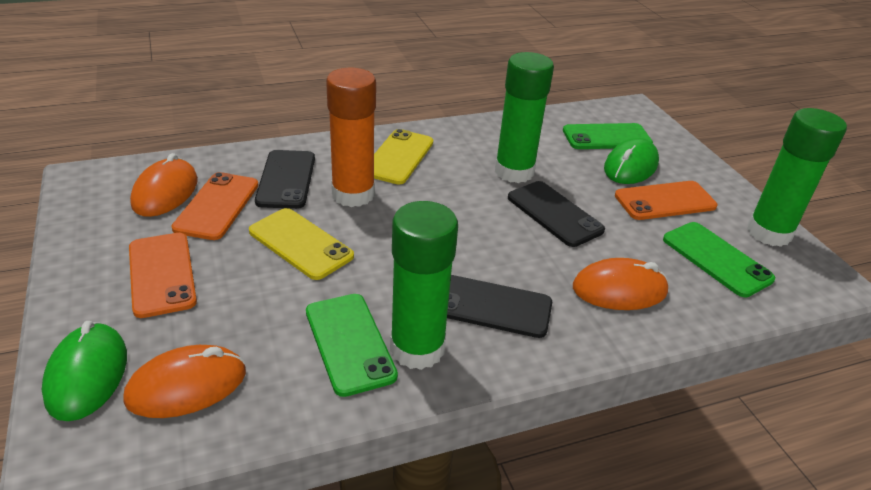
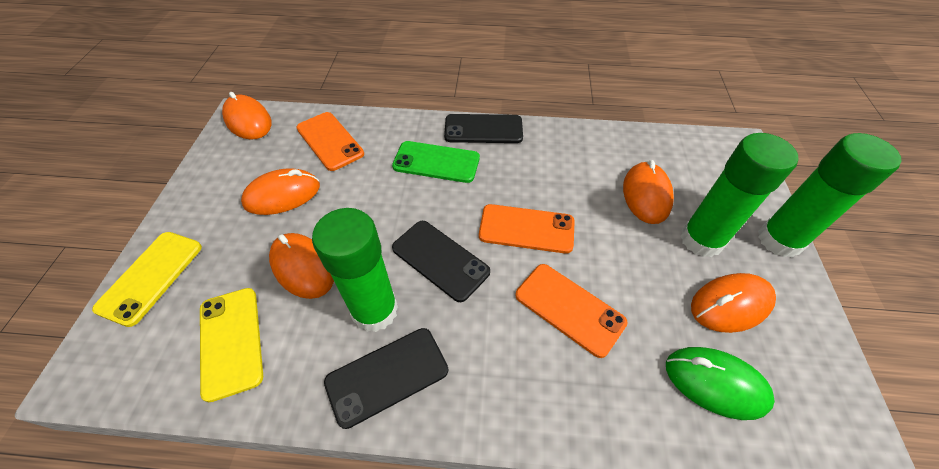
green mouse: [42,321,127,421] [604,138,659,184] = 2 -> [666,347,775,420] = 1
green phone: [306,294,398,397] [563,123,653,149] [663,222,775,297] = 3 -> [392,141,480,183] = 1
orange glue stick: [326,68,376,207] = 1 -> none = 0
orange mouse: [124,345,246,418] [130,153,198,217] [573,258,669,310] = 3 -> [222,92,271,140] [241,168,320,215] [269,233,334,299] [623,160,674,224] [691,273,776,333] = 5

